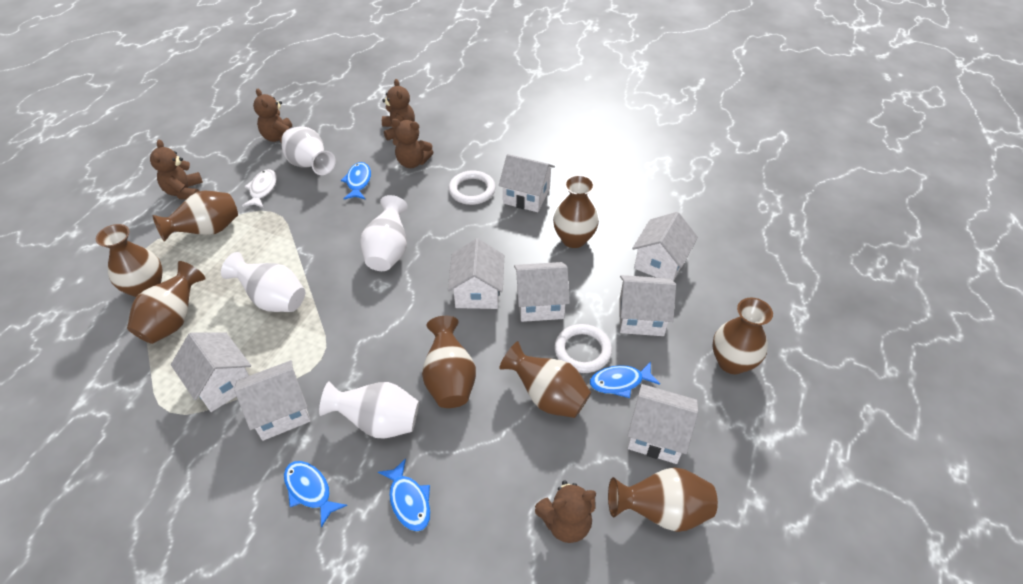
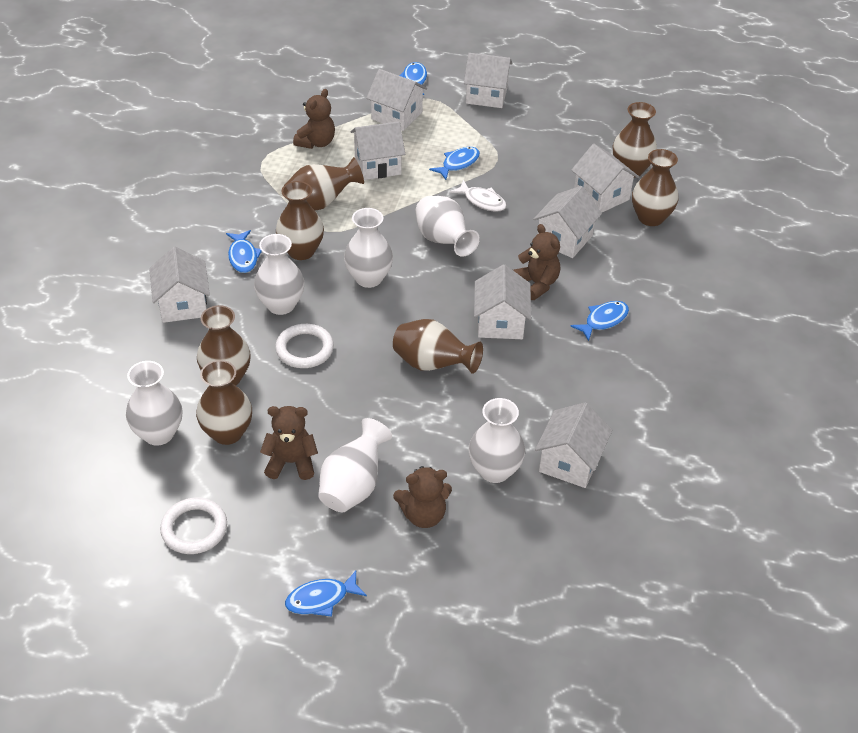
blue fish: [284,461,347,528] [341,162,371,199] [378,458,431,531] [590,361,660,398] = 4 -> [226,230,262,273] [285,571,367,617] [399,62,427,95] [429,147,480,180] [570,301,629,341] = 5
brown teddy bear: [150,140,203,200] [253,89,292,143] [382,79,415,141] [391,119,433,168] [535,480,596,543] = 5 -> [260,406,318,480] [293,89,335,149] [393,466,452,528] [513,224,560,300] = 4
brown vase: [96,224,162,297] [127,261,206,344] [152,191,238,242] [422,316,476,408] [499,341,591,418] [553,175,599,248] [608,467,718,532] [712,298,773,374] = 8 -> [196,360,252,445] [197,305,251,386] [276,181,324,260] [285,157,364,210] [393,319,483,374] [613,102,657,177] [632,149,678,226] = 7
white vase: [221,252,305,312] [281,127,336,175] [319,381,419,439] [360,195,408,271] = 4 -> [126,361,182,446] [254,234,305,315] [318,418,392,512] [344,208,393,288] [416,196,480,257] [469,398,525,483] = 6

